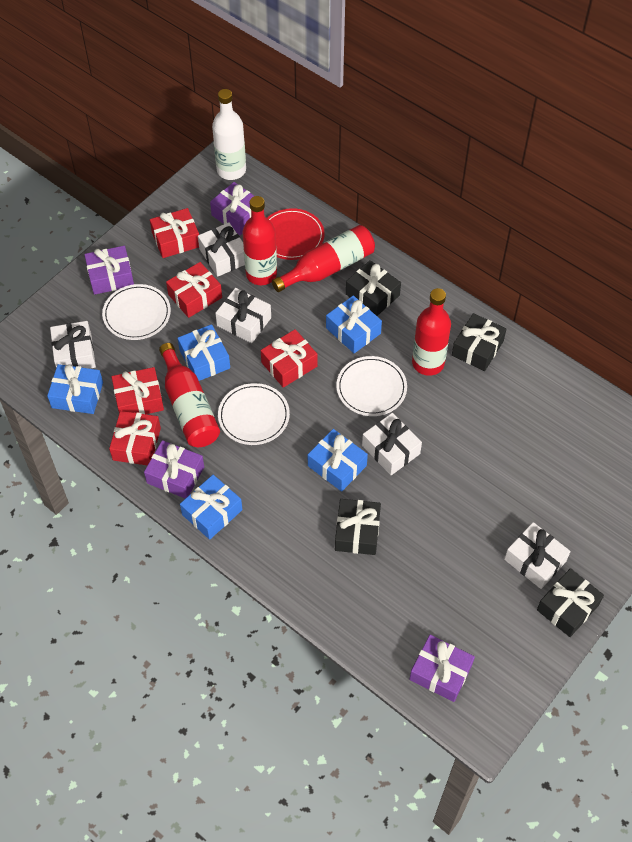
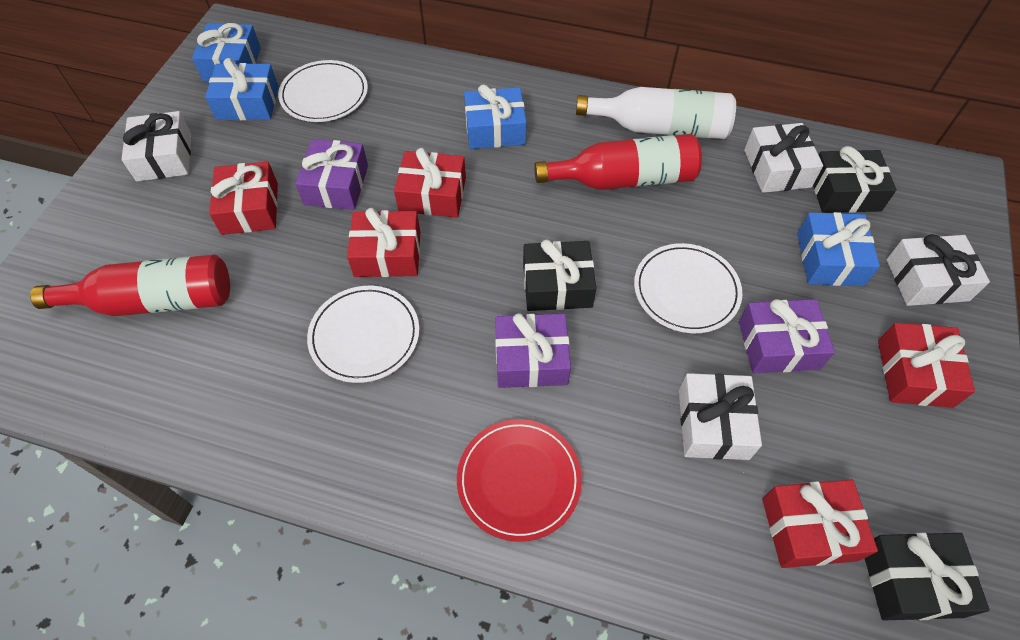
black gift: [335,499,381,555] [346,260,401,316] [452,313,506,371] [537,568,604,637] = 4 -> [523,239,596,311] [813,146,897,213] [865,533,990,620] = 3
blue gift: [47,364,103,414] [177,324,230,381] [180,475,243,540] [308,429,368,492] [326,296,382,353] = 5 -> [192,23,261,81] [205,58,279,120] [464,85,527,149] [797,212,880,286] = 4
purple gift: [84,246,134,295] [144,440,204,499] [210,182,254,235] [409,635,475,702] = 4 -> [295,139,368,210] [495,313,571,388] [739,299,835,373] = 3
red bottle: [159,343,220,447] [242,196,277,285] [272,225,375,292] [412,288,451,376] = 4 -> [30,254,230,316] [534,134,702,190] = 2
white gift: [50,321,96,369] [198,222,245,277] [215,288,271,343] [362,413,422,475] [504,522,571,589] = 5 -> [122,111,191,182] [679,373,762,460] [744,123,823,193] [886,234,990,306] = 4

